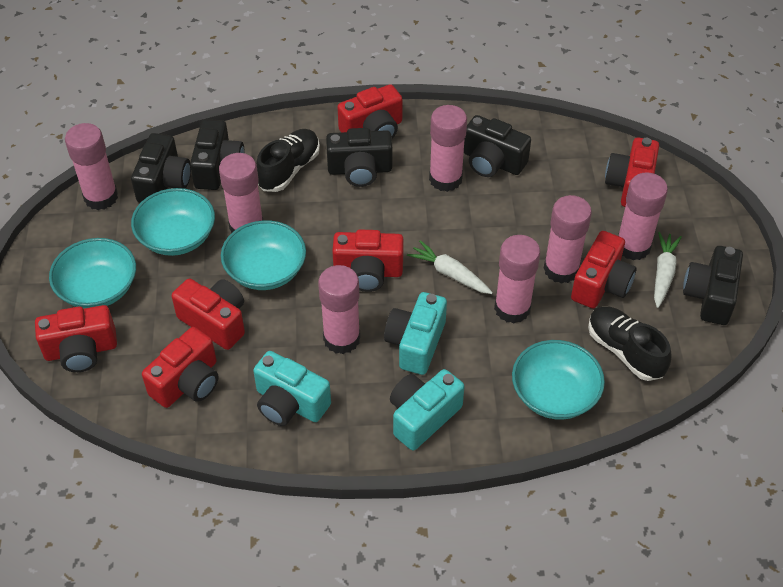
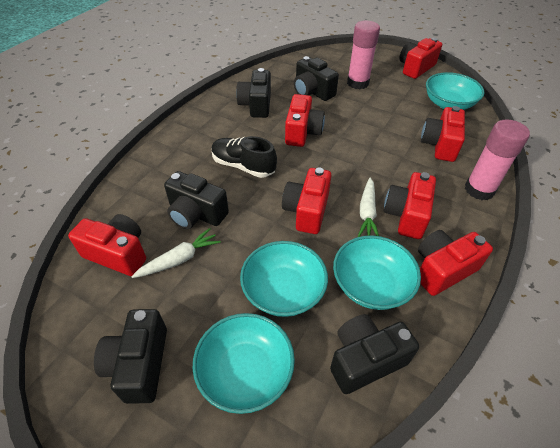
black shoe: [256,129,320,192] [588,306,672,381] = 2 -> [212,136,277,178] = 1
pink glue stick: [65,123,118,210] [219,153,263,233] [318,265,361,354] [429,105,467,192] [494,235,540,323] [543,195,592,284] [618,172,668,260] = 7 -> [347,21,380,89] [465,119,530,200] = 2
turquoise camera: [253,351,331,426] [384,292,447,375] [390,369,465,450] = 3 -> none = 0

